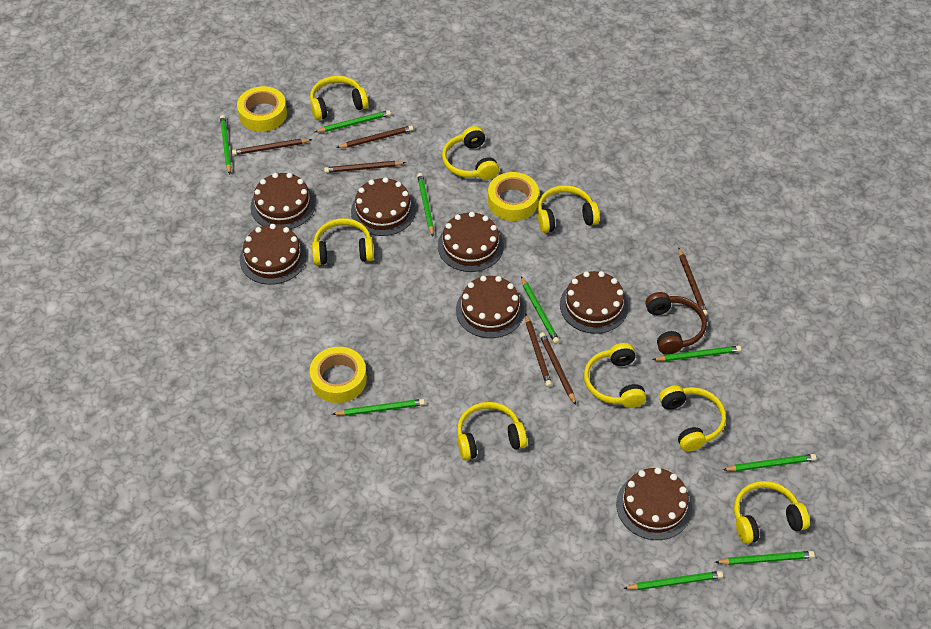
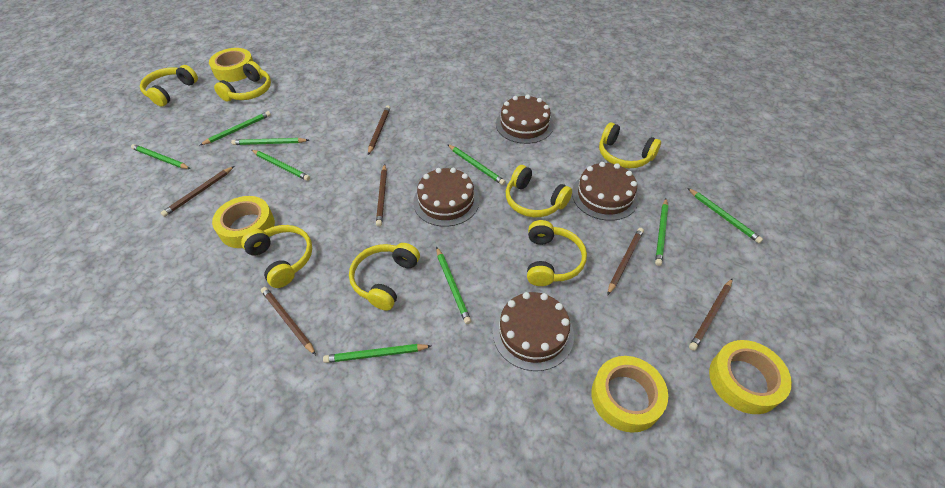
brown cake: [240,224,307,285] [250,173,315,229] [351,177,416,236] [438,212,504,272] [456,276,524,338] [560,271,628,334] [616,467,692,540] = 7 -> [413,168,479,227] [493,292,574,371] [496,94,554,144] [572,162,639,221] = 4
brown headphones: [645,292,707,354] = 1 -> none = 0
yellow headphones: [310,76,369,120] [312,218,374,265] [442,126,499,180] [457,402,527,460] [537,185,600,233] [584,343,646,408] [659,385,726,452] [734,481,810,544] = 8 -> [140,65,198,107] [214,61,271,102] [241,225,312,288] [349,243,420,311] [506,165,572,217] [527,220,587,286] [599,122,661,168] = 7
yellow tape: [237,86,287,132] [310,347,367,403] [488,172,539,221] = 3 -> [209,48,253,82] [212,196,275,248] [591,356,668,433] [709,340,792,414] = 4

